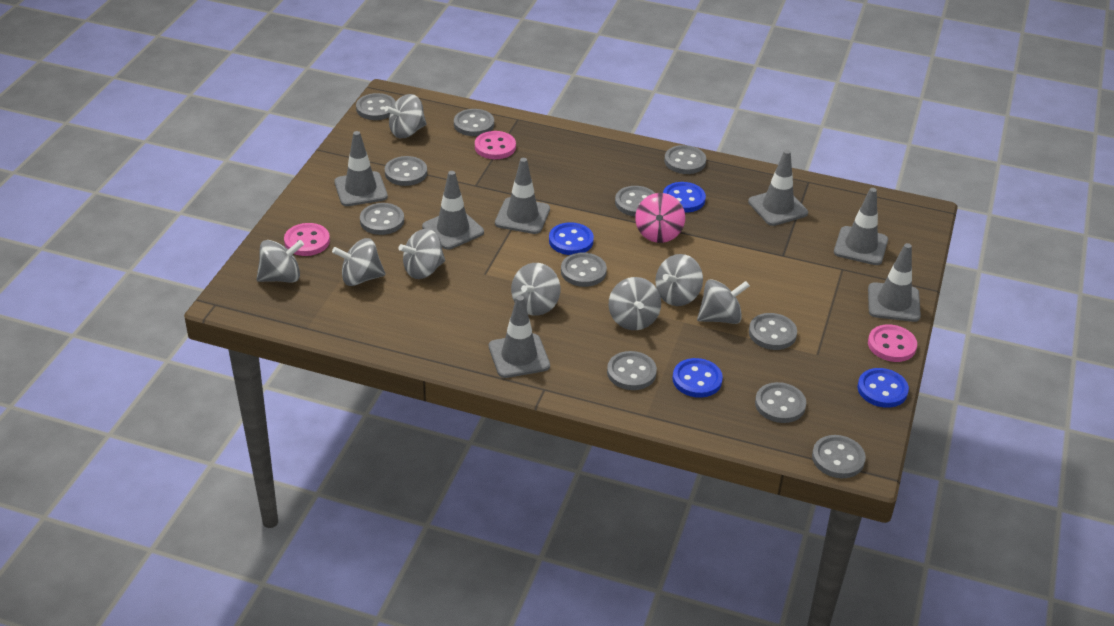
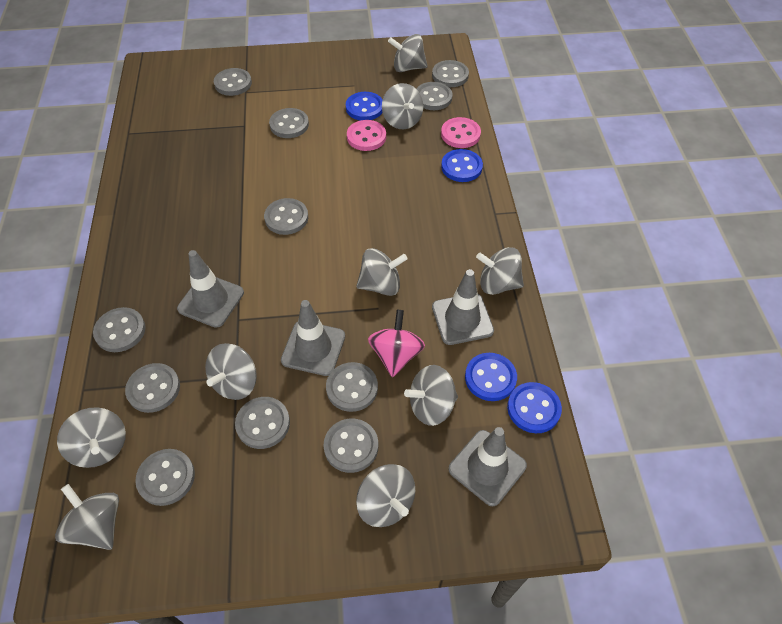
grey spinning top: [257,240,304,283] [332,238,385,286] [385,94,427,138] [398,229,445,279] [511,263,560,316] [608,277,661,330] [656,254,703,306] [697,279,750,324] = 8 -> [55,484,119,550] [57,407,126,468] [205,343,257,400] [356,248,408,296] [356,464,415,527] [382,83,423,129] [388,34,428,72] [404,365,458,426] [476,247,524,295] = 9
grey traffic cone: [334,131,388,206] [422,171,484,250] [489,295,550,378] [495,158,550,234] [748,150,808,226] [834,188,888,265] [868,243,921,322] = 7 -> [177,250,244,328] [281,300,345,376] [432,269,494,345] [449,427,527,506] = 4
pink button: [284,223,330,256] [475,131,516,159] [868,325,917,362] = 3 -> [347,120,386,151] [441,117,481,148] = 2

